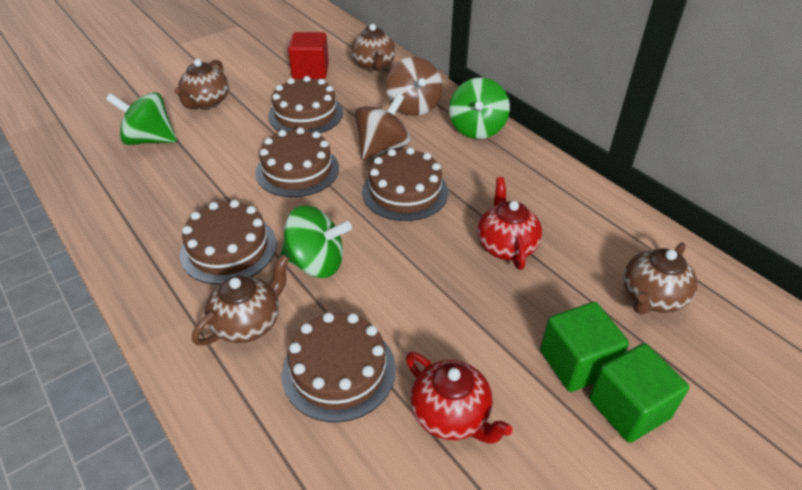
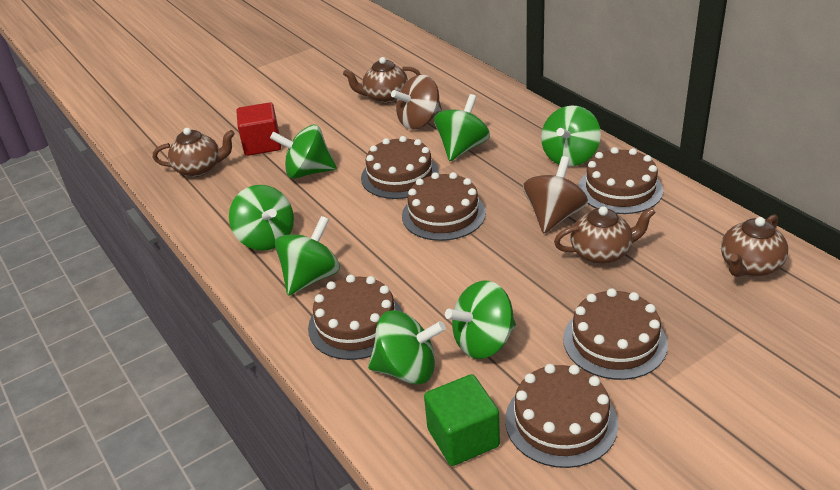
brown cake: [180,200,277,285] [256,127,339,197] [268,76,343,133] [282,313,396,422] [362,147,448,221] = 5 -> [308,275,403,360] [361,136,439,199] [402,172,486,241] [505,364,618,468] [563,288,668,380] [579,147,663,214] = 6
green cube: [540,302,629,392] [589,343,689,443] = 2 -> [424,374,500,466] = 1
green spinning top: [106,92,177,145] [280,205,352,278] [449,78,510,139] = 3 -> [229,185,294,251] [270,125,337,179] [275,216,340,296] [368,310,446,384] [434,94,490,161] [445,281,516,359] [541,105,601,167] = 7
red teapot: [406,352,512,444] [477,177,542,270] = 2 -> none = 0

